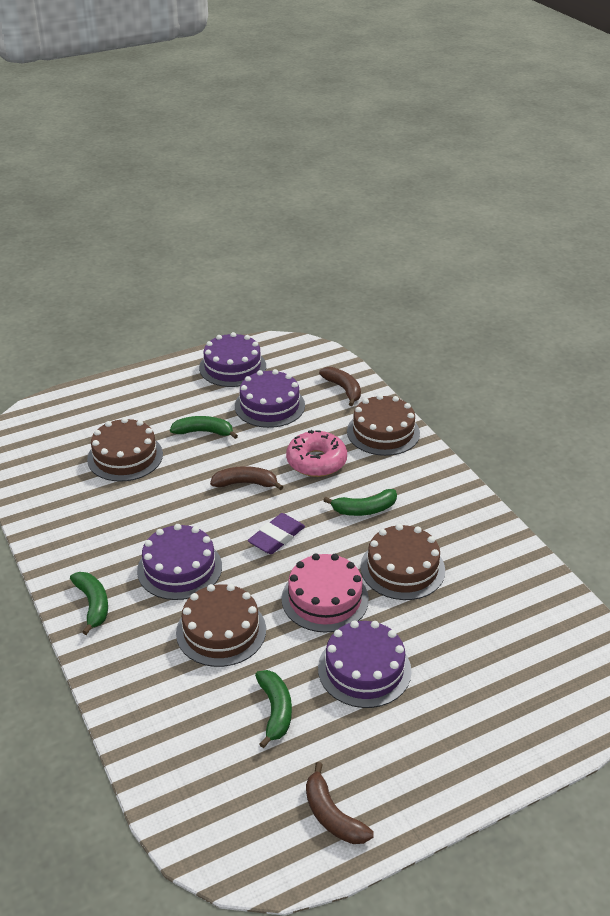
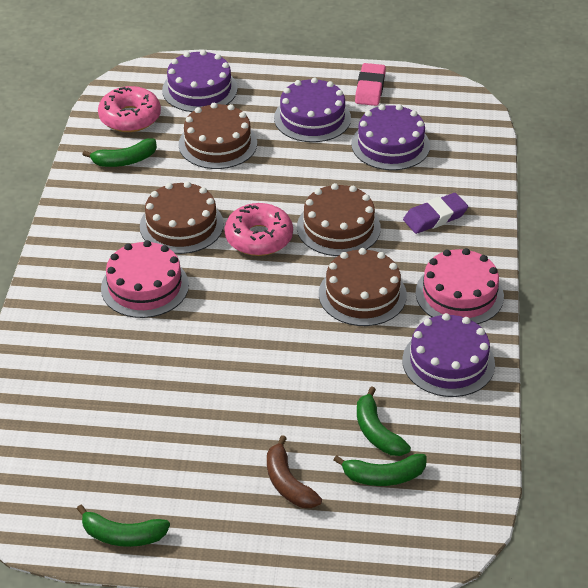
brown banana: [210,466,283,490] [306,762,374,844] [319,367,361,406] = 3 -> [267,435,322,508] = 1
pink cake: [281,553,369,633] = 1 -> [101,240,189,318] [415,248,504,324] = 2
pink donut: [286,430,347,477] = 1 -> [98,86,161,132] [224,203,293,256] = 2
pink eraser: none = 0 -> [355,63,386,106] = 1

